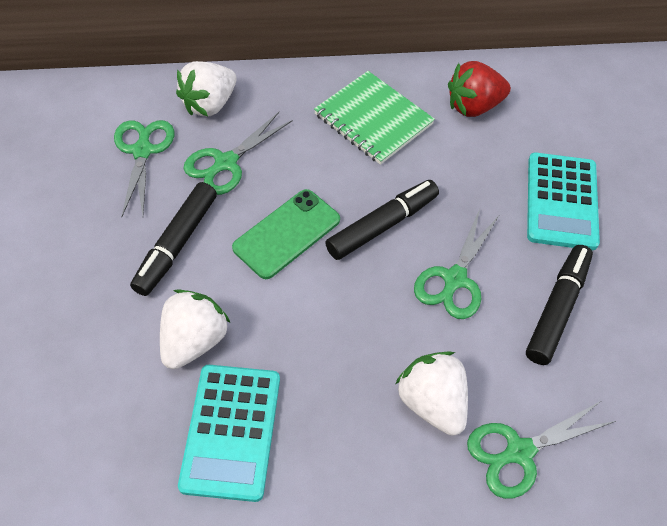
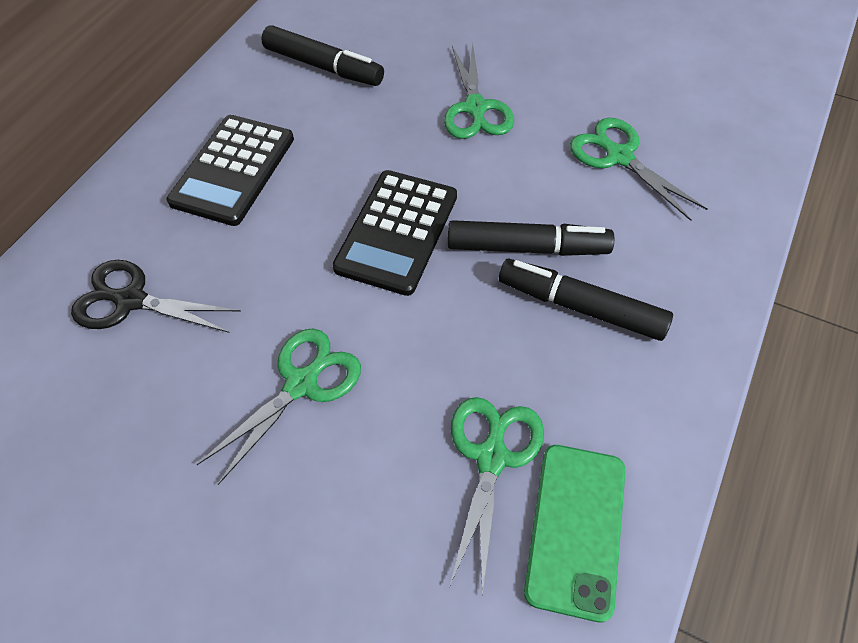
black calculator: none = 0 -> [166,115,294,226] [332,170,457,296] = 2
black scissors: none = 0 -> [71,260,240,333] = 1
green notebook: [314,71,435,165] = 1 -> none = 0
red strawberry: [448,61,511,117] = 1 -> none = 0
turquoise calculator: [178,365,280,502] [527,152,600,250] = 2 -> none = 0
white strawberry: [160,289,230,369] [176,61,236,117] [395,351,468,436] = 3 -> none = 0

